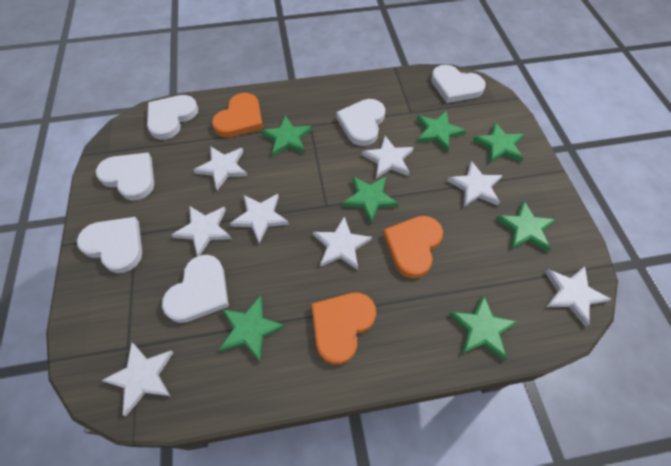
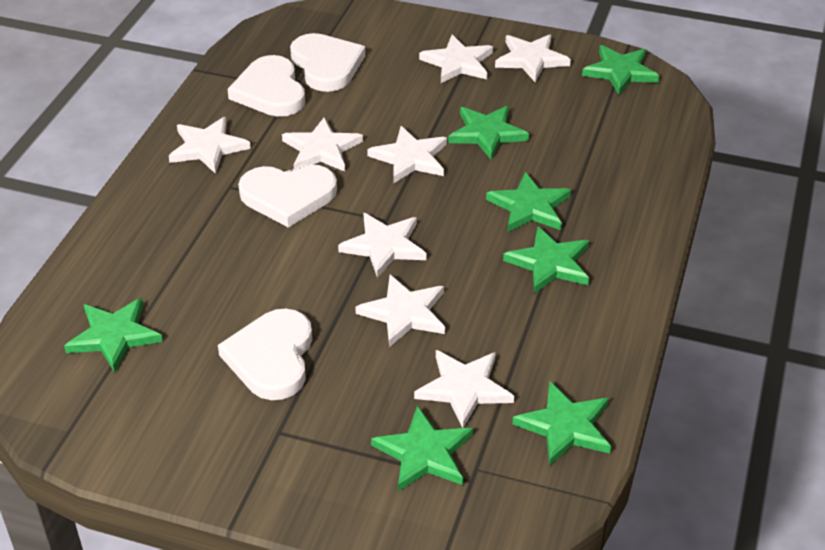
orange heart: [212,93,263,138] [311,293,376,365] [383,216,443,278] = 3 -> none = 0
white heart: [77,217,142,273] [95,152,154,201] [147,95,198,140] [162,255,229,323] [336,99,385,146] [431,65,486,103] = 6 -> [218,309,312,400] [227,55,305,117] [238,164,337,228] [290,33,365,92] = 4

